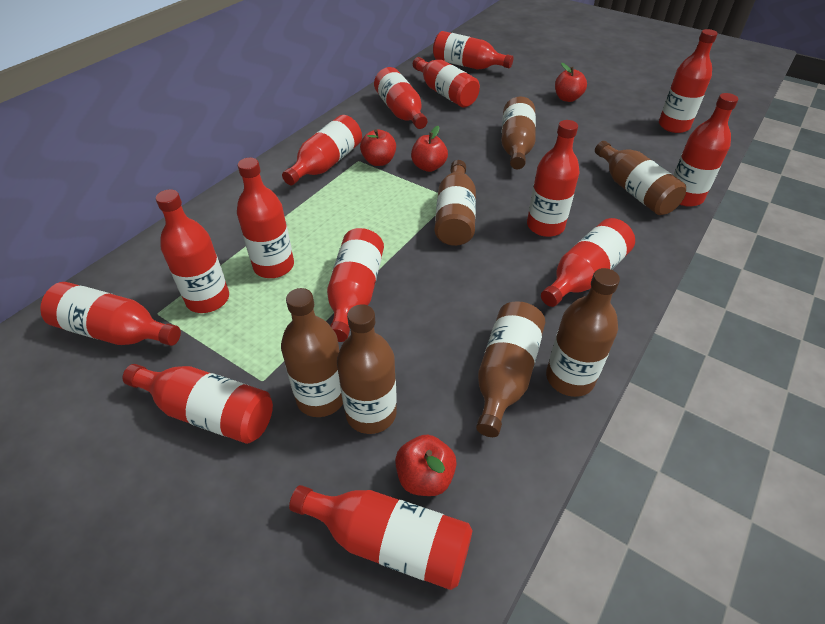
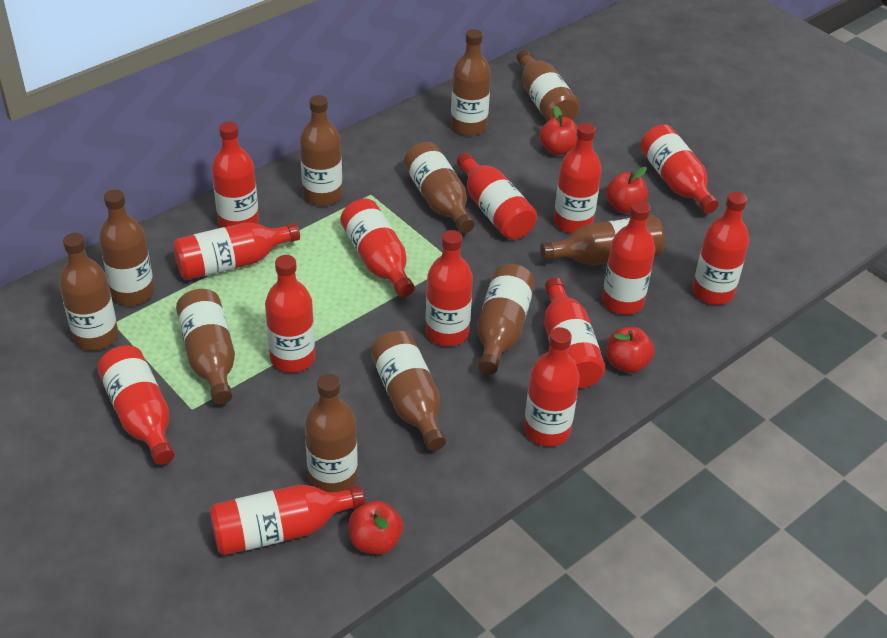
brown bottle: [281,288,343,417] [337,304,397,434] [435,160,476,246] [476,301,545,437] [501,96,536,169] [546,268,620,397] [595,141,686,215] = 7 -> [59,233,118,351] [99,190,154,306] [176,289,235,404] [300,95,342,206] [305,374,358,492] [371,331,446,451] [404,142,475,233] [451,29,491,136] [477,264,535,374] [517,50,580,122] [540,215,665,265] = 11

